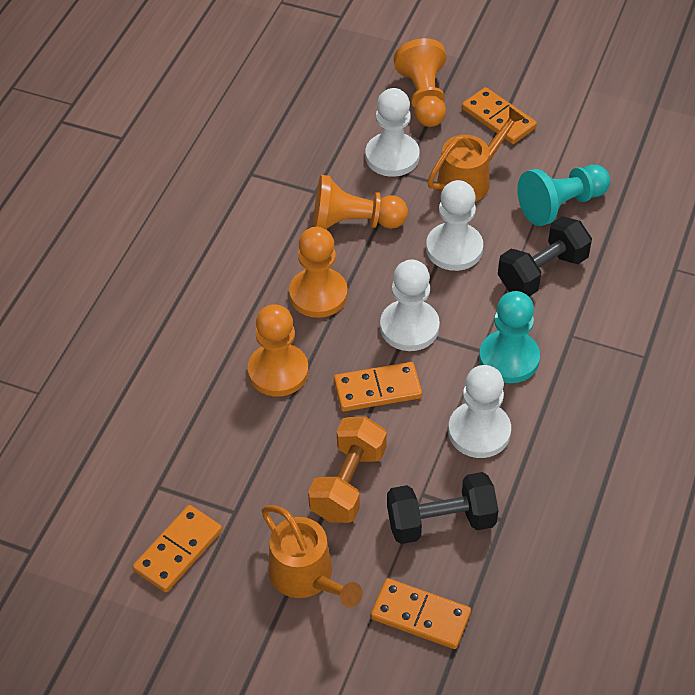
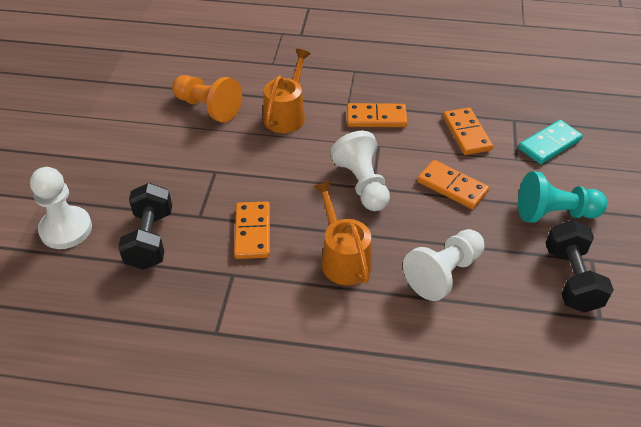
orange dumbbell: [308,417,387,523] = 1 -> none = 0
orange pawn: [248,304,309,396] [289,227,348,318] [314,175,408,229] [394,38,447,127] = 4 -> [172,75,242,122] = 1
turquoise domino: none = 0 -> [519,120,583,164] = 1
turquoise pawn: [479,291,540,383] [517,165,610,226] = 2 -> [518,171,607,223] = 1
white pawn: [366,88,420,177] [380,259,440,351] [426,180,483,271] [448,365,511,458] = 4 -> [30,167,92,249] [330,130,390,211] [403,229,484,301] = 3

